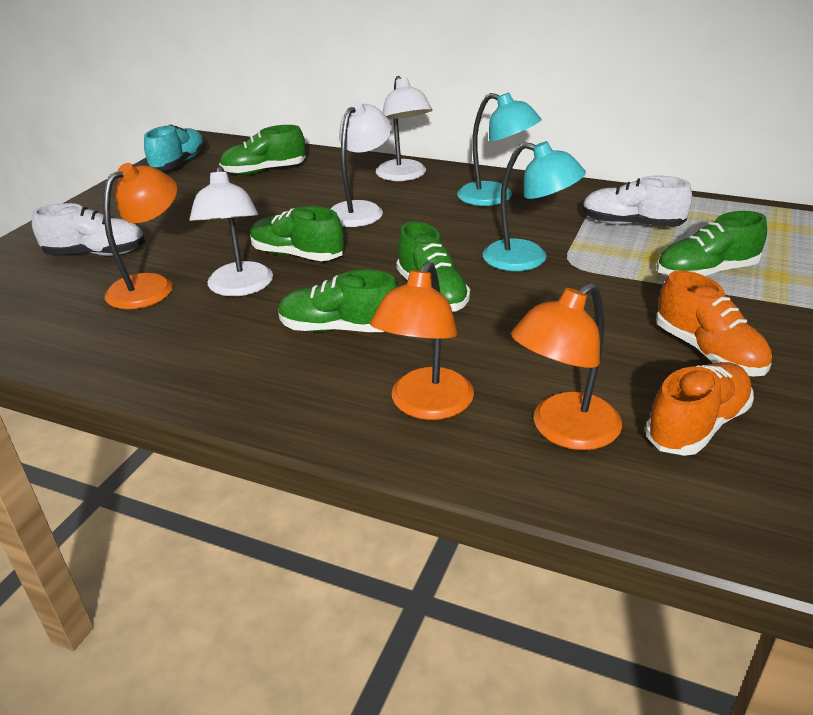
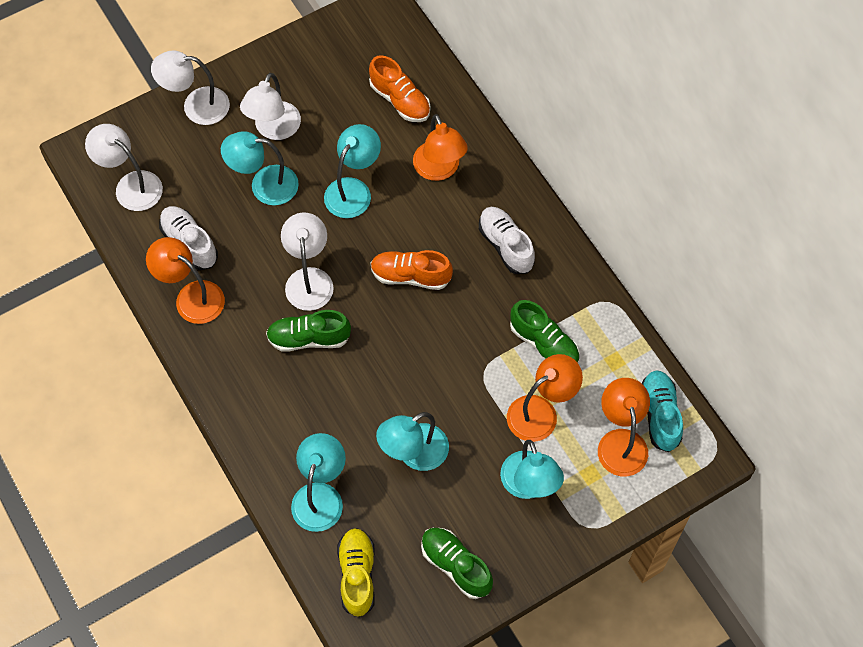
green shoe: [219,125,305,175] [250,206,344,261] [278,270,398,332] [396,222,470,312] [656,211,767,276] = 5 -> [266,310,351,352] [421,528,493,599] [510,300,579,363] = 3
orange lamp: [103,163,177,309] [370,261,474,420] [511,283,622,450] = 3 -> [146,237,225,324] [413,114,468,181] [507,354,583,442] [598,378,650,476] = 4
turquoise lamp: [457,93,542,206] [483,141,586,271] = 2 -> [221,131,299,205] [291,433,346,532] [324,124,381,218] [376,412,449,471] [500,440,564,499] = 5
white lamp: [189,166,273,296] [331,100,392,227] [376,76,432,181] = 3 -> [85,124,163,211] [151,50,230,125] [240,73,301,140] [281,213,334,311] = 4
yellow shoe: none = 0 -> [337,528,375,617] = 1

